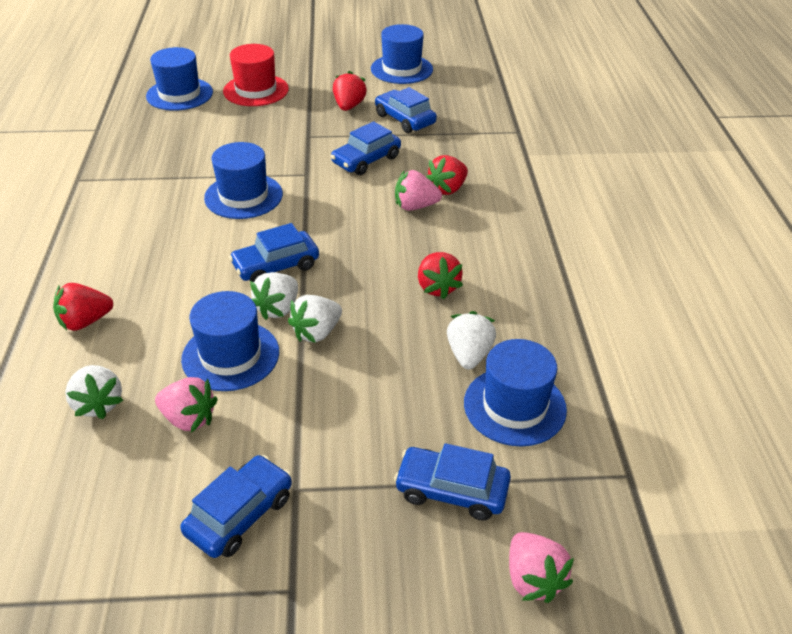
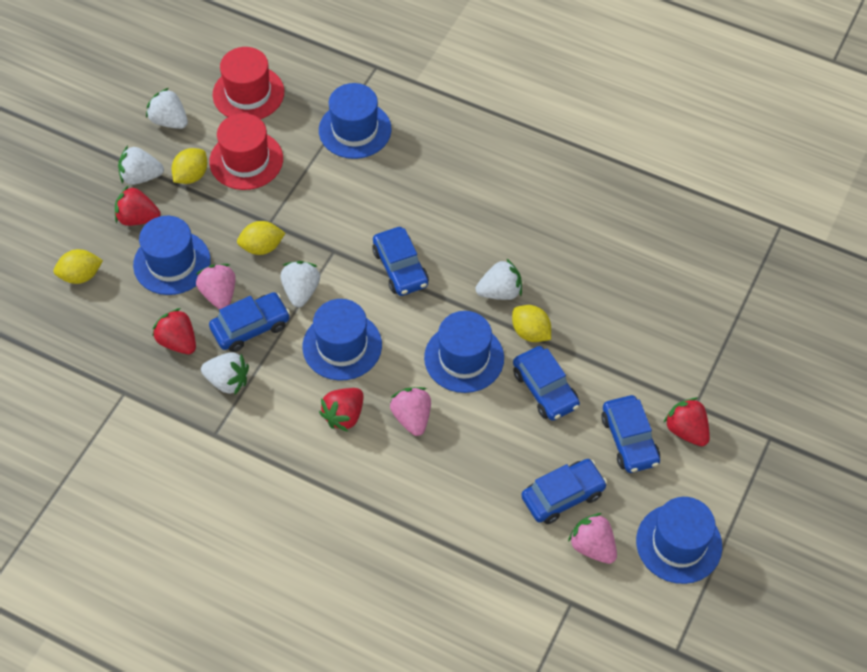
red hat: [223,44,289,106] = 1 -> [209,113,283,190] [213,47,284,119] = 2
white strawberry: [65,365,123,419] [250,272,298,320] [288,295,342,343] [447,311,496,369] = 4 -> [118,146,164,185] [146,88,188,129] [201,352,249,394] [281,261,320,308] [476,258,522,300] = 5
yellow lemon: none = 0 -> [54,249,103,284] [172,148,207,184] [237,221,285,255] [512,305,551,342] = 4

